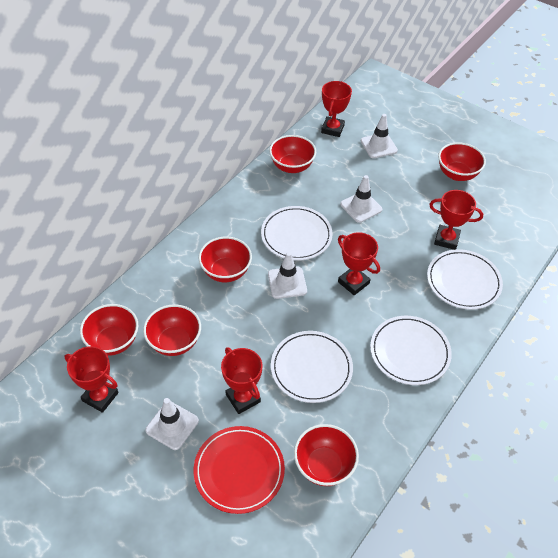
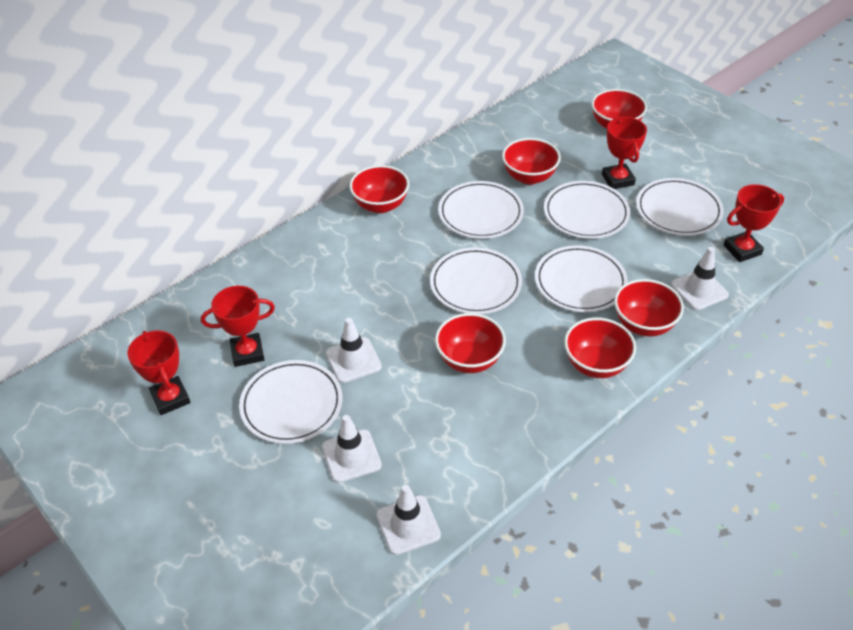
red plate: [194,426,285,514] = 1 -> none = 0
red trophy: [64,346,118,413] [221,347,262,414] [321,81,352,137] [338,232,380,295] [429,190,483,250] = 5 -> [127,331,190,415] [201,286,275,367] [602,117,647,189] [724,184,784,262] = 4
white plate: [261,206,333,261] [271,331,353,403] [370,316,452,385] [427,249,503,310] = 4 -> [239,360,342,444] [430,247,522,314] [438,181,524,239] [535,245,628,312] [544,181,630,239] [636,178,724,236] = 6

